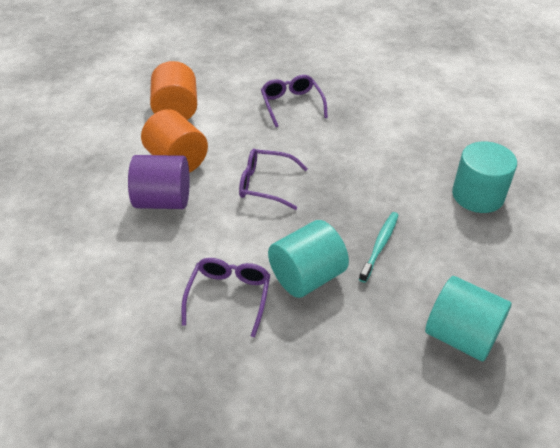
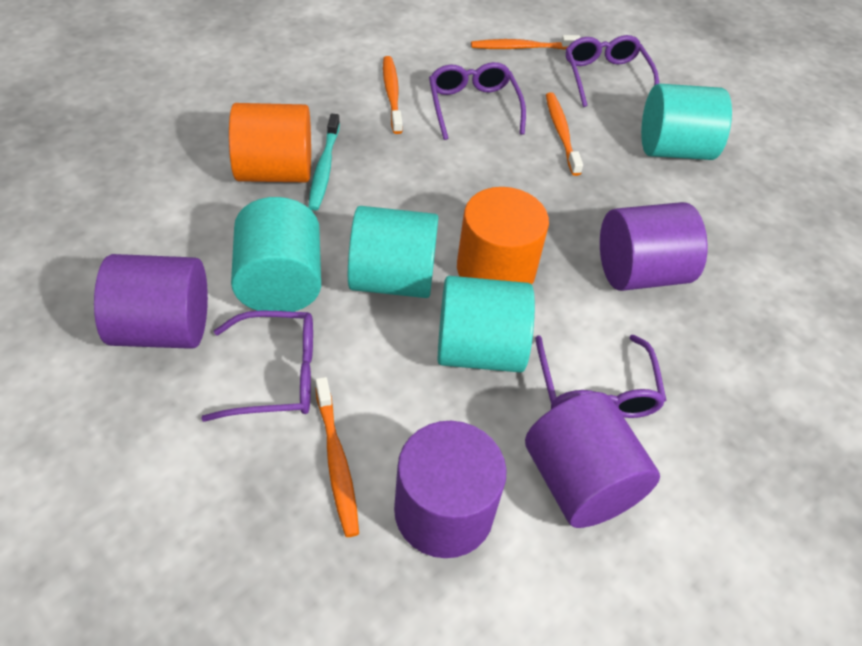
orange toothbrush: none = 0 -> [315,377,359,537] [383,56,403,134] [471,35,581,50] [546,92,583,176] = 4
purple cylinder: [128,155,190,209] = 1 -> [94,254,208,349] [394,421,507,558] [525,392,660,528] [600,202,708,291] = 4
purple glasses: [181,258,270,337] [239,149,308,210] [261,75,328,127] = 3 -> [201,310,313,422] [429,62,526,140] [535,335,667,418] [566,35,659,107] = 4
turquoise cylinder: [268,220,349,298] [425,276,512,361] [452,141,517,213] = 3 -> [231,197,321,312] [348,206,438,298] [438,276,535,373] [641,84,732,160] = 4

